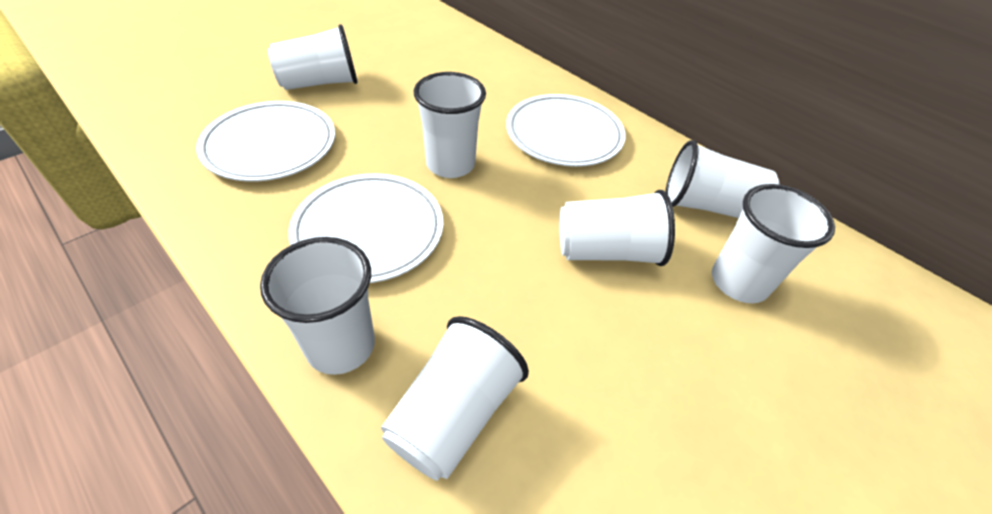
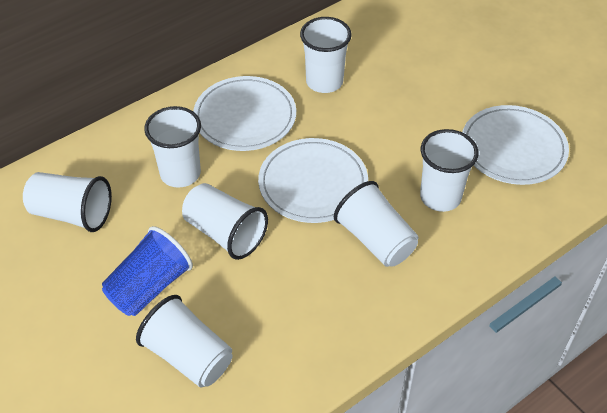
blue cup: none = 0 -> [102,226,193,316] = 1

